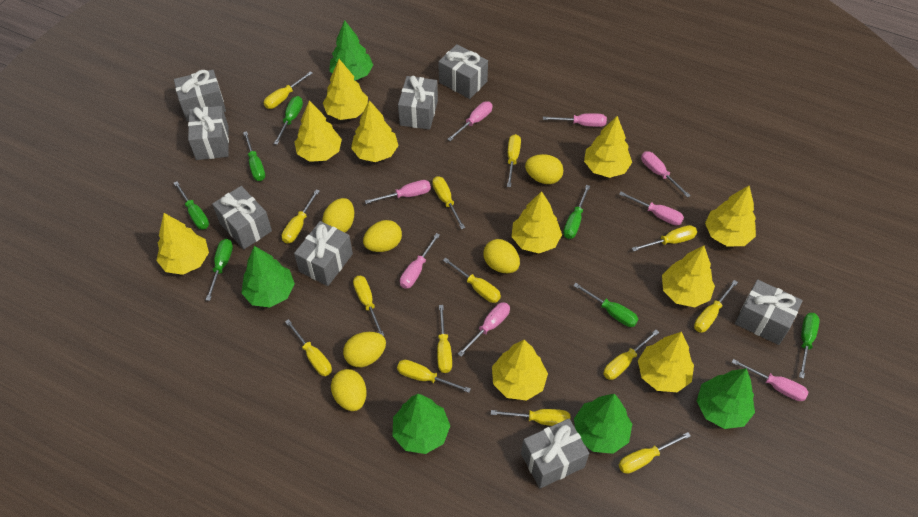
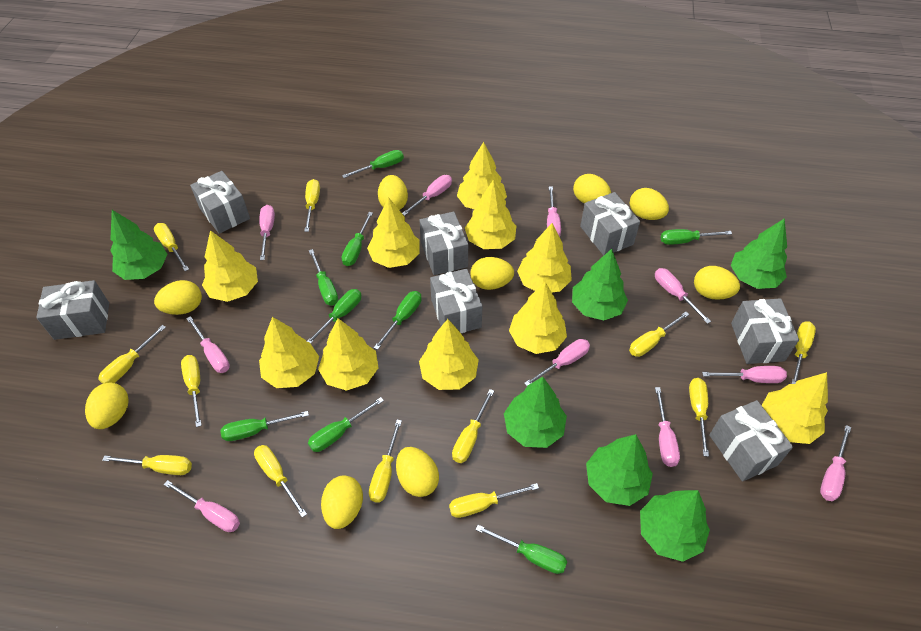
green screwdriver: [174,181,209,229] [206,239,233,301] [243,131,265,181] [274,96,303,145] [563,185,590,239] [573,283,638,327] [799,313,820,379] = 7 -> [220,411,309,441] [306,289,361,344] [308,397,384,452] [309,249,338,306] [342,150,404,178] [342,212,373,266] [374,291,422,350] [475,525,568,574] [661,229,732,245] = 9
green tree: [242,246,295,307] [329,20,373,80] [393,394,450,454] [574,394,632,454] [697,368,755,429] = 5 -> [110,210,167,280] [504,377,567,448] [572,249,628,321] [586,434,653,506] [640,490,710,562] [731,218,787,289] = 6
grey gift: [174,70,226,121] [188,106,229,160] [212,186,272,249] [294,221,353,286] [398,76,438,130] [438,44,488,99] [521,418,589,488] [735,279,803,345] = 8 -> [36,280,109,340] [190,171,250,234] [420,211,468,275] [430,269,482,333] [580,192,640,256] [709,400,793,482] [731,298,799,364] = 7
pink screwdriver: [365,180,431,204] [400,233,440,289] [447,102,493,141] [458,302,510,356] [543,113,607,127] [619,192,684,225] [641,151,691,198] [732,359,809,401] = 8 -> [164,480,240,532] [186,316,230,373] [259,205,275,260] [402,175,452,216] [524,339,590,386] [547,187,561,237] [655,268,711,324] [655,387,680,467] [702,366,787,383] [820,425,851,501] = 10
yellow egg: [322,198,354,233] [331,369,366,411] [343,332,386,367] [363,220,402,252] [483,239,520,273] [525,154,563,184] = 6 -> [85,383,129,429] [154,280,202,315] [321,476,363,529] [378,175,408,210] [396,447,439,497] [470,257,514,290] [573,174,611,203] [630,188,669,220] [694,266,740,300] = 9
yellow screwdriver: [264,71,313,109] [282,189,320,243] [285,319,332,376] [353,276,384,336] [397,360,471,393] [432,176,465,229] [437,305,452,373] [443,257,501,303] [491,409,570,426] [507,134,521,187] [603,330,659,380] [619,432,691,474] [632,225,697,252] [694,280,738,333] = 14 -> [98,325,166,384] [102,455,192,475] [154,223,189,271] [181,355,202,427] [254,445,307,518] [304,179,320,232] [369,420,402,503] [449,483,539,518] [452,389,494,463] [629,312,689,357] [689,378,709,457] [792,321,816,384] = 12

